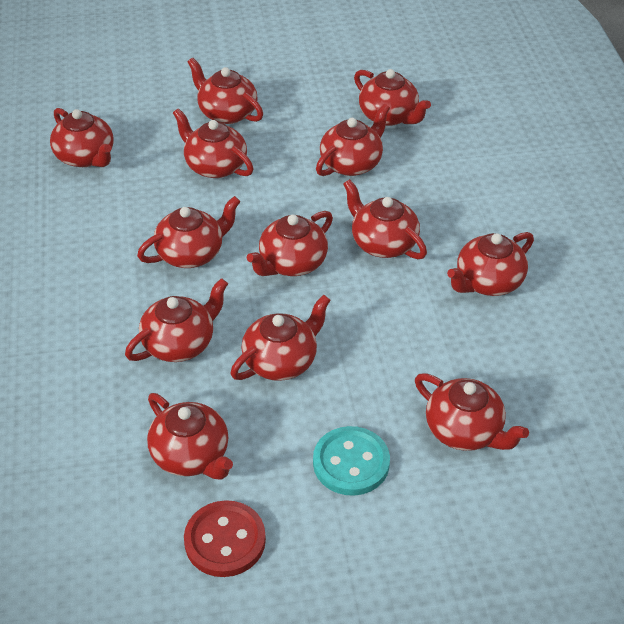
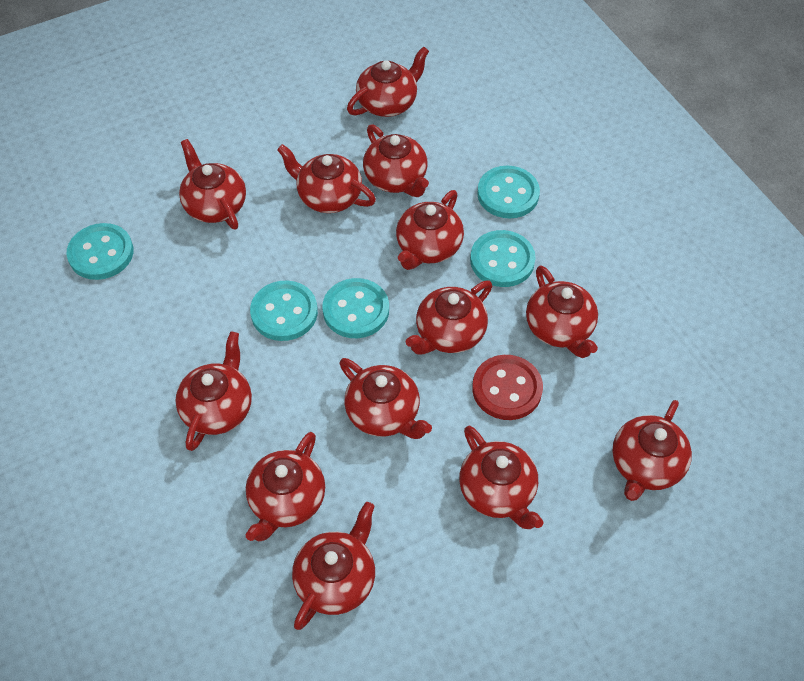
turquoise button: [313,426,390,496] = 1 -> [67,223,134,280] [250,280,318,341] [322,278,389,338] [470,230,536,287] [477,166,540,219] = 5

